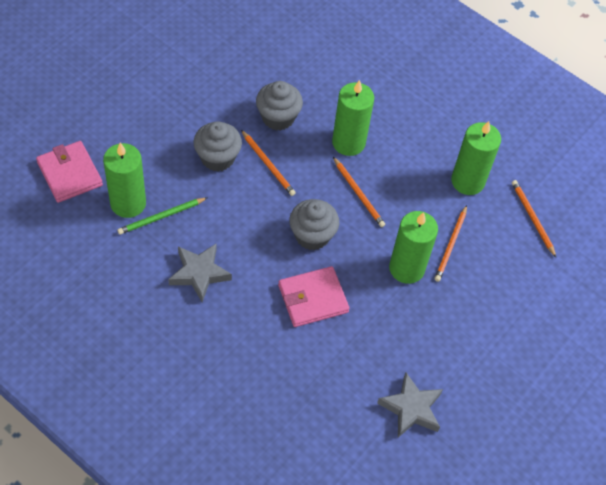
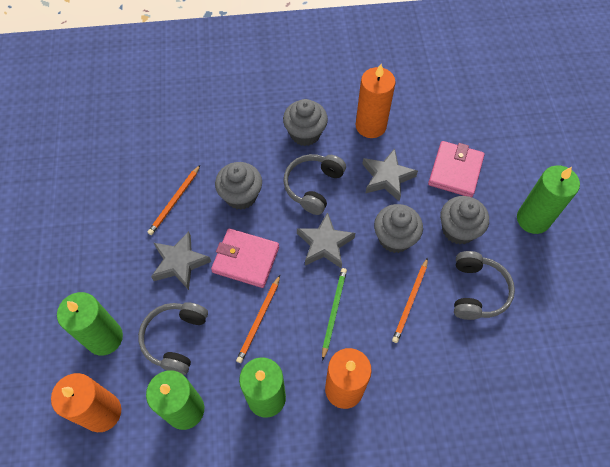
grey cupcake: [194,121,242,171] [256,81,303,131] [289,199,339,250] = 3 -> [215,162,262,210] [283,99,328,146] [374,204,423,253] [440,196,489,245] = 4
grey headphones: none = 0 -> [138,302,208,375] [283,154,346,215] [454,251,515,320] = 3
grey star: [168,244,232,302] [377,373,443,437] = 2 -> [151,231,211,290] [297,212,355,269] [363,148,418,201] = 3
orange candle: none = 0 -> [51,373,121,432] [325,348,372,409] [356,64,396,138] = 3
orange pencil: [241,130,296,196] [333,157,385,227] [435,205,467,282] [512,180,556,257] = 4 -> [147,165,200,235] [236,275,280,363] [392,258,428,343] = 3

